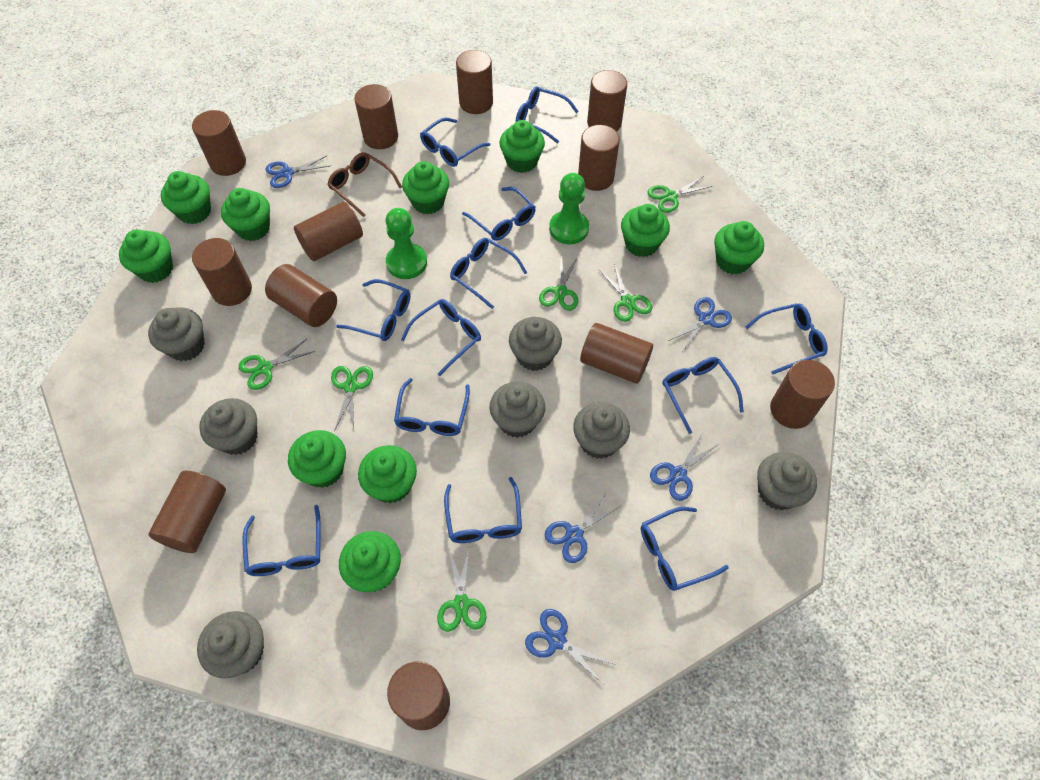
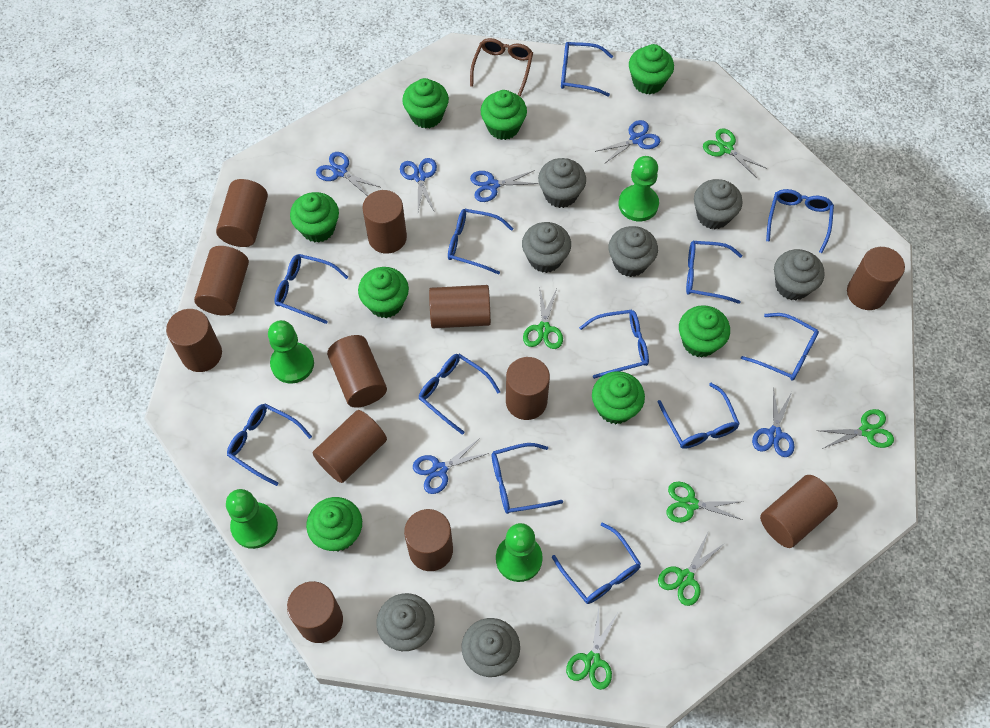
blue scissors: [266,156,329,188] [525,609,613,684] [545,493,621,563] [650,434,719,501] [668,297,732,352] = 5 -> [316,152,380,196] [400,158,437,211] [413,438,489,494] [470,170,539,202] [595,120,660,164] [752,387,795,457] = 6
green cupcake: [119,229,173,283] [161,171,211,224] [221,188,270,241] [288,430,346,488] [339,531,401,592] [358,445,417,503] [402,161,449,214] [499,120,545,173] [621,204,670,257] [714,221,764,274] = 10 -> [290,192,339,243] [306,497,362,552] [358,267,409,318] [402,78,449,128] [481,90,527,140] [592,371,645,424] [629,44,674,94] [679,305,730,358] = 8
green pawn: [386,208,427,279] [549,173,589,244] = 2 -> [226,489,278,549] [268,320,314,384] [496,523,543,582] [618,156,659,221] = 4

